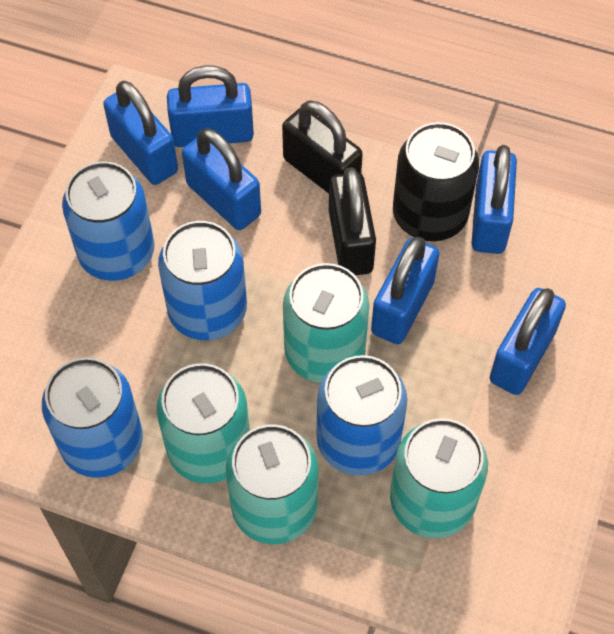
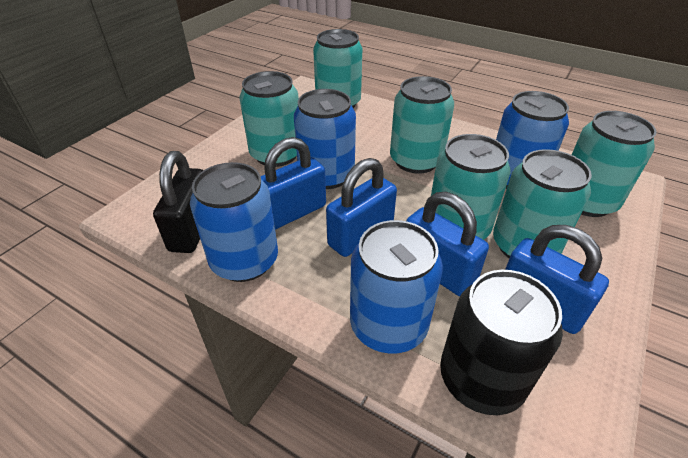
black padlock: [282,101,363,194] [329,167,376,275] = 2 -> [153,151,203,253] = 1
blue padlock: [103,81,178,185] [167,65,254,147] [182,128,261,230] [371,237,439,344] [471,145,517,254] [490,288,566,395] = 6 -> [261,137,326,230] [326,158,397,257] [406,192,489,296] [505,225,609,334] = 4
turquoise can: [156,363,250,483] [226,424,318,544] [283,263,370,383] [390,418,488,539] = 4 -> [239,71,299,167] [313,29,362,108] [390,76,454,174] [431,134,511,240] [493,149,592,258] [572,111,657,217] = 6

